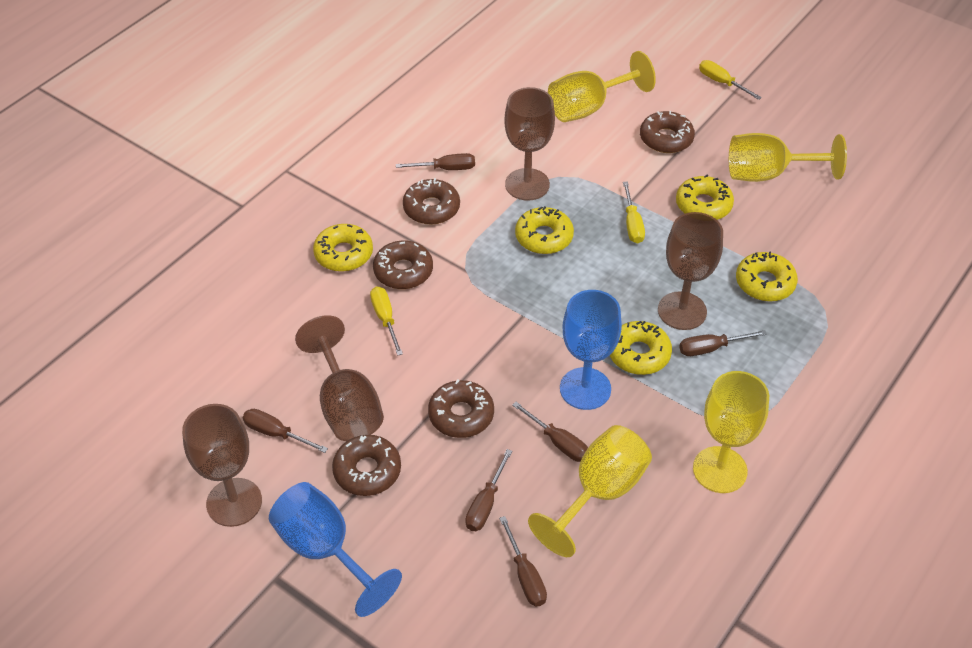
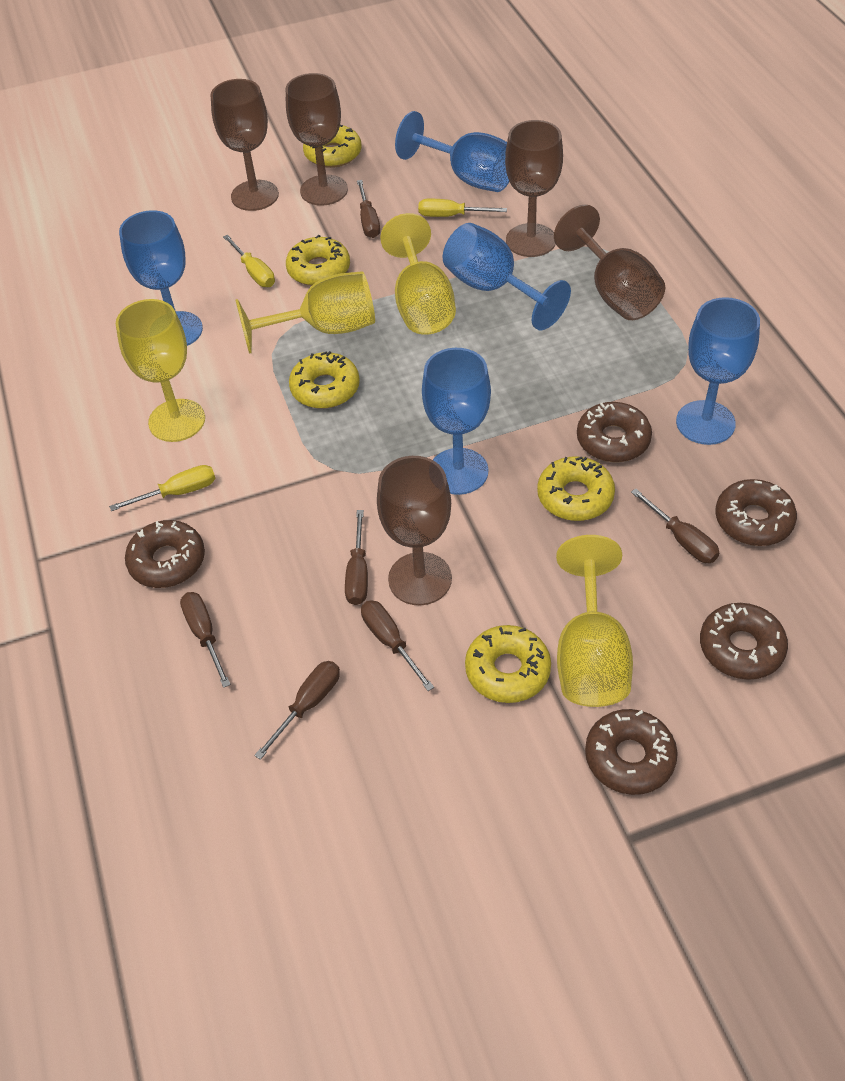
blue goblet: [269,482,402,617] [560,290,622,410] = 2 -> [119,210,203,346] [395,111,509,192] [422,348,491,495] [443,223,571,330] [676,297,760,445] = 5
brown goblet: [182,404,262,527] [295,315,384,441] [504,87,555,201] [658,212,723,330] = 4 -> [211,79,279,211] [286,73,348,206] [377,456,452,606] [505,120,563,257] [554,205,665,320] = 5

